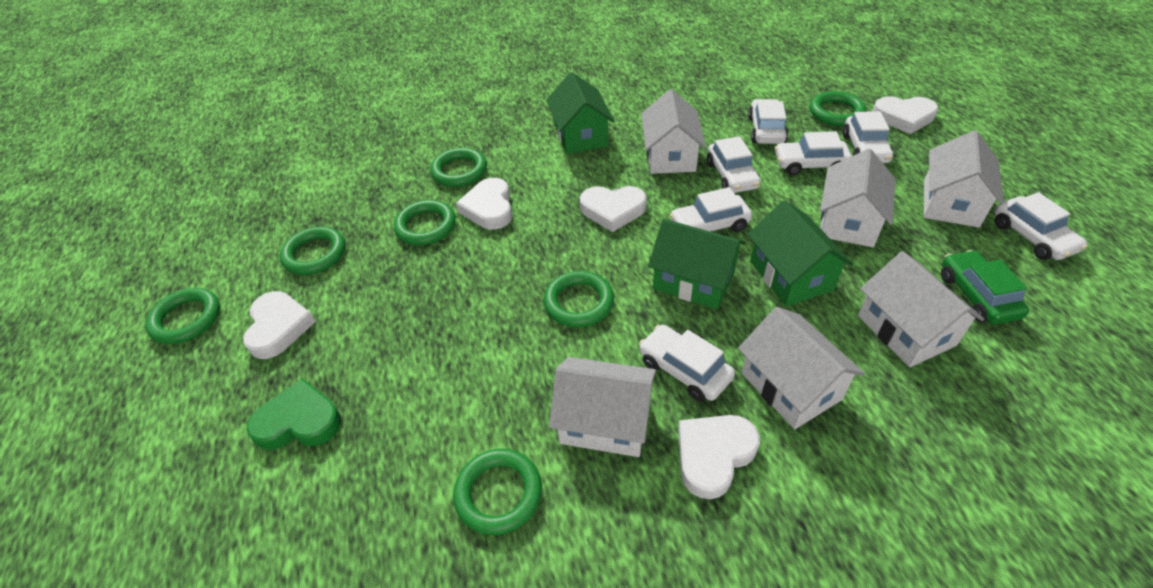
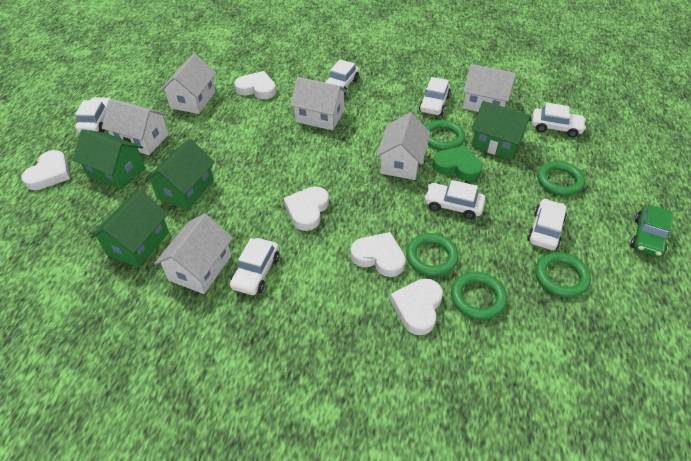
green house: [546,72,614,154] [648,219,746,309] [748,200,853,306] = 3 -> [73,129,145,190] [90,190,169,268] [145,139,215,210] [471,101,531,160] = 4
green ring: [145,288,220,344] [280,227,345,275] [394,200,456,245] [430,148,487,187] [453,449,542,535] [544,271,614,327] [810,91,866,126] = 7 -> [406,233,459,276] [425,120,465,150] [451,272,507,320] [535,252,591,298] [537,161,585,196] = 5

